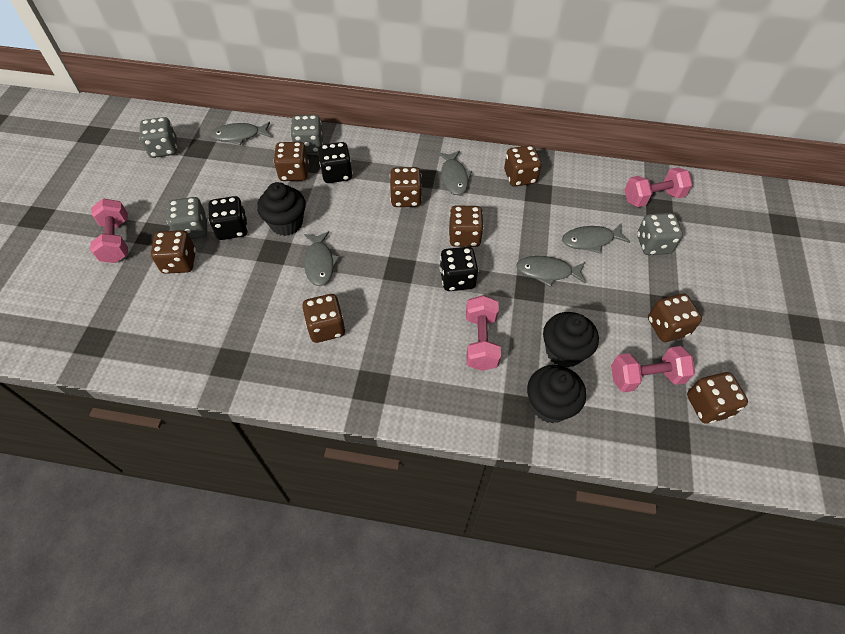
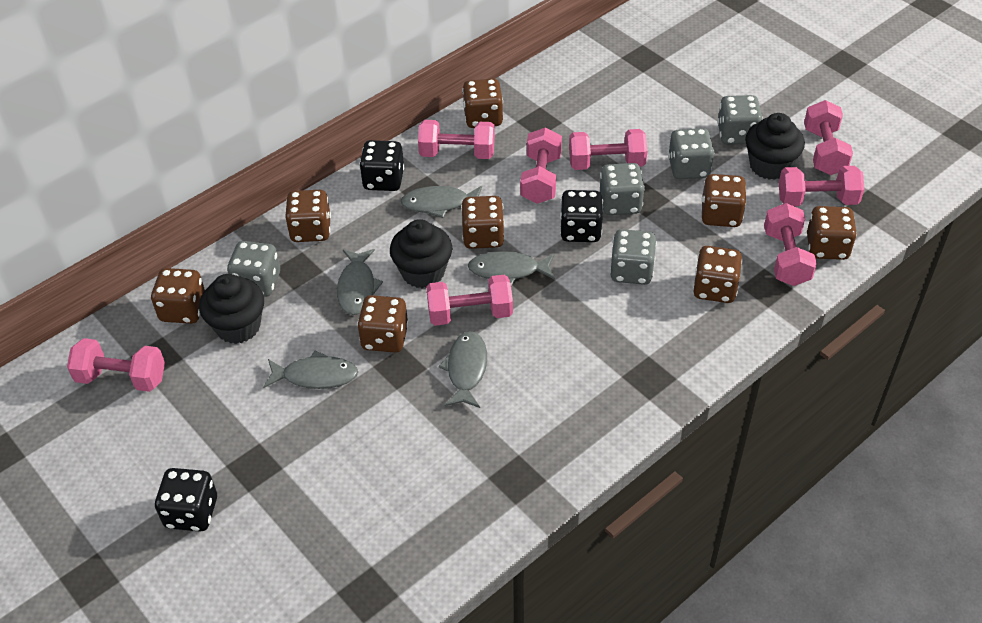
grey dice: [139,117,177,158] [167,197,207,239] [290,115,323,153] [637,213,683,255] = 4 -> [227,241,280,297] [600,163,645,215] [610,229,657,285] [668,128,714,179] [717,95,763,145] = 5
pink dumbbell: [90,199,128,263] [466,295,501,371] [611,346,695,392] [625,167,693,207] = 4 -> [67,338,165,392] [418,120,495,159] [426,275,513,326] [520,127,562,204] [569,129,647,170] [764,203,817,286] [779,166,864,206] [804,100,853,175] = 8

